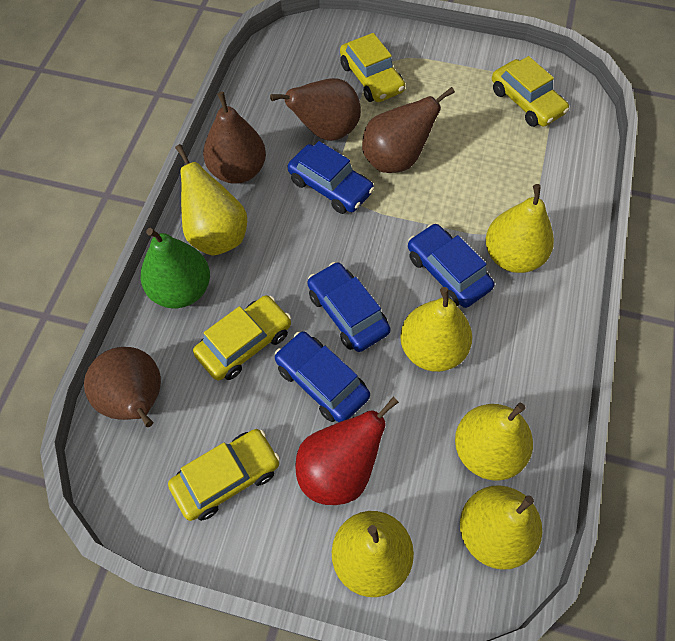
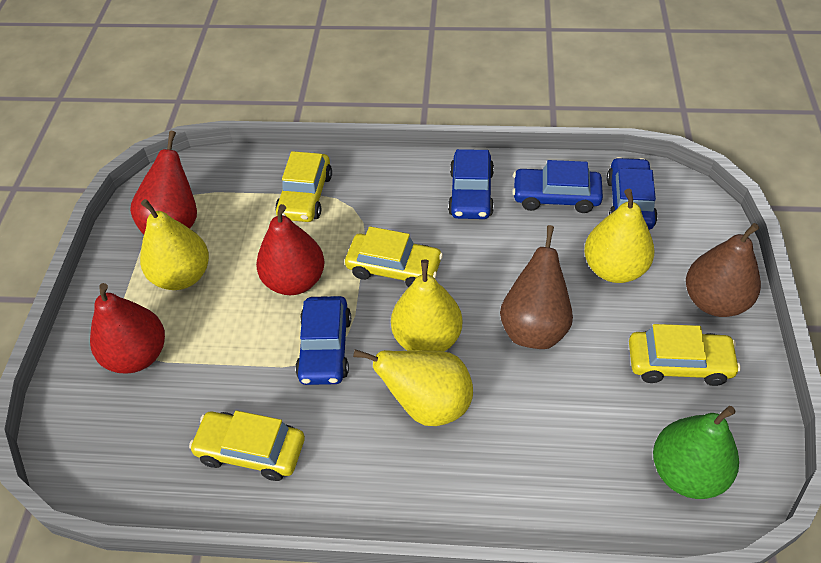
brown pear: [84,347,161,427] [203,92,266,184] [270,78,361,141] [362,87,455,173] = 4 -> [500,225,573,349] [686,223,761,317] = 2
red pear: [295,397,399,505] = 1 -> [90,283,165,373] [130,131,197,234] [256,204,325,295] = 3
yellow pear: [175,144,247,256] [332,511,414,597] [400,287,472,372] [455,403,533,481] [460,485,542,570] [486,184,554,273] = 6 -> [140,199,209,290] [353,349,473,426] [391,259,462,351] [584,189,654,283] = 4

